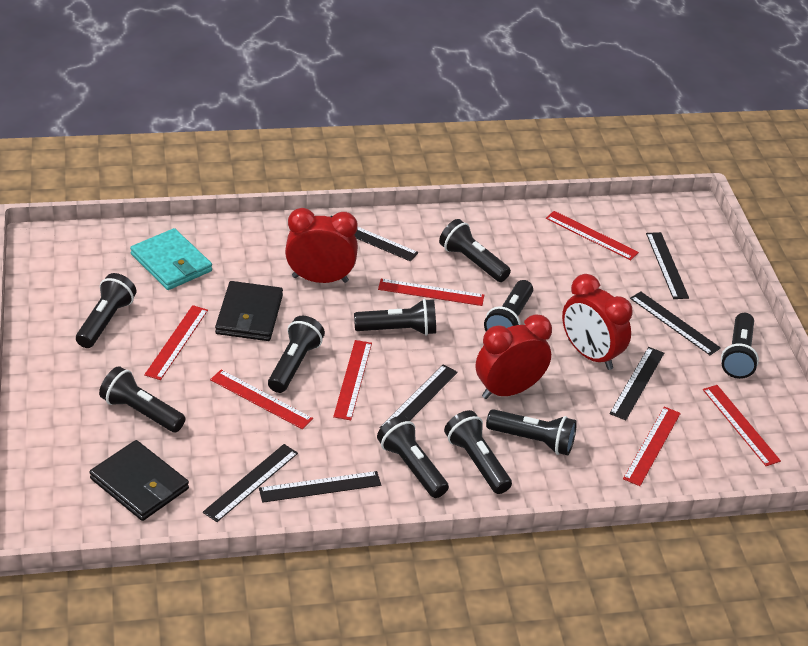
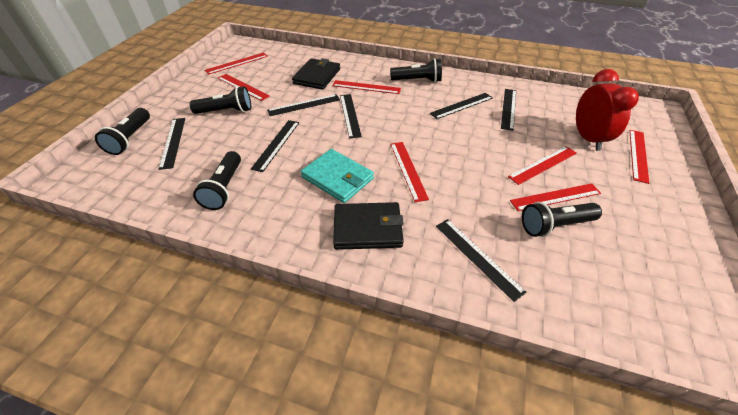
black flashlight: [76,273,136,348] [99,366,186,432] [268,316,325,393] [354,299,436,336] [377,415,449,498] [439,219,511,282] [444,410,512,494] [484,280,533,331] [486,409,577,455] [721,313,759,379] = 10 -> [95,108,150,155] [190,86,251,114] [193,151,241,210] [390,58,442,83] [522,202,602,237] = 5
red clock: [285,208,358,283] [476,314,552,399] [562,274,633,370] = 3 -> [576,69,639,151] = 1

